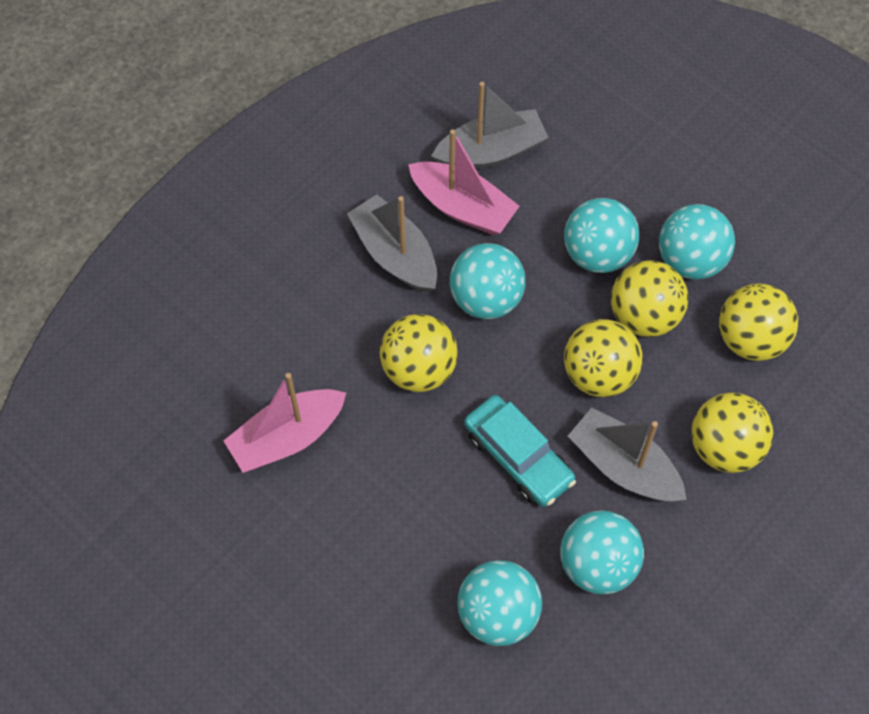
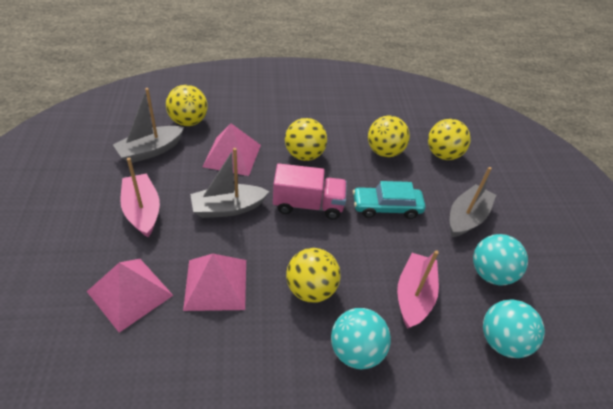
pink pyramid: none = 0 -> [87,259,174,333] [183,254,246,311] [202,123,261,176] = 3
pink truck: none = 0 -> [273,164,347,219] = 1
turquoise ball: [450,243,526,319] [457,560,542,646] [560,510,644,595] [564,198,640,273] [659,204,735,280] = 5 -> [331,308,391,369] [473,234,528,285] [483,299,545,358] = 3

